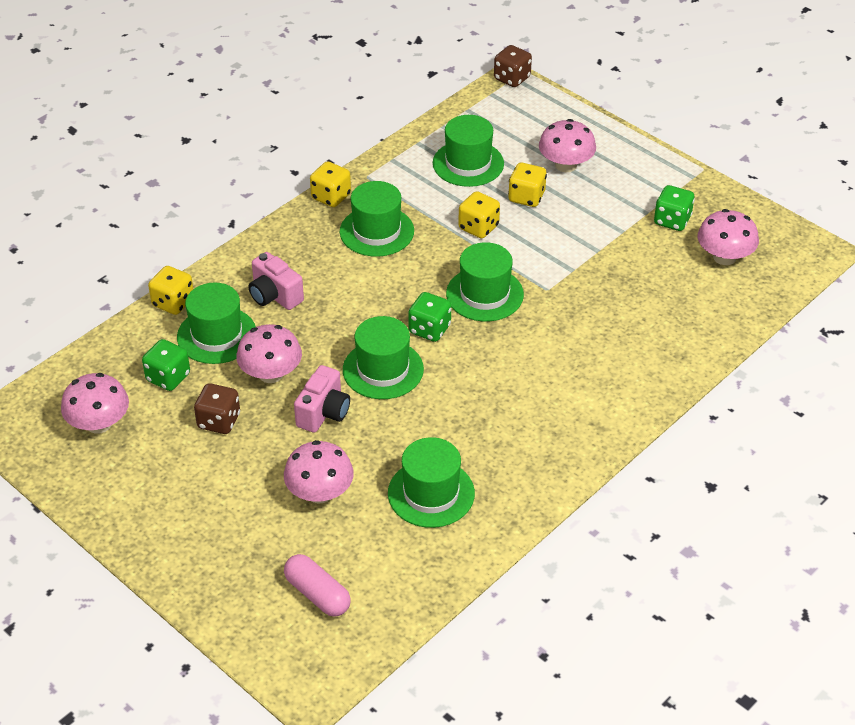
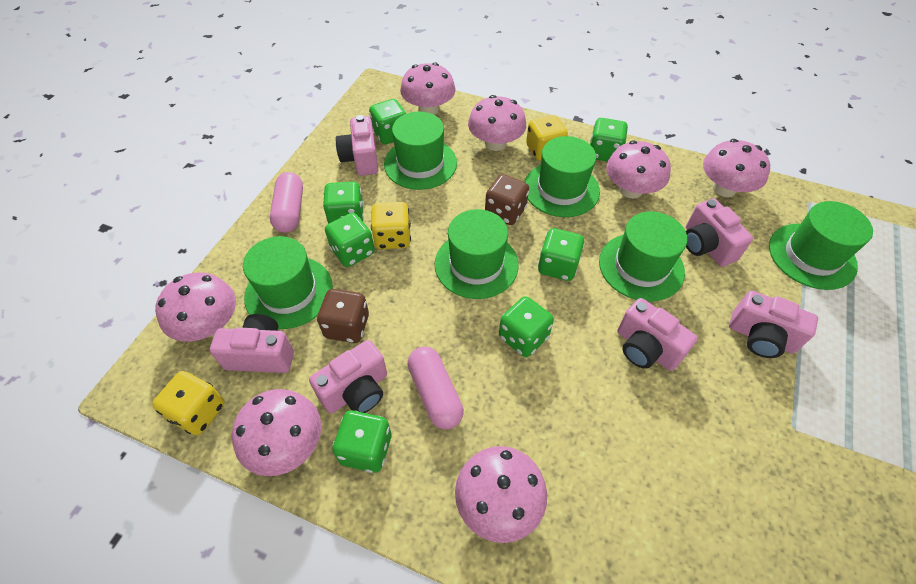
green dice: [142,339,190,391] [408,292,451,342] [654,185,695,231] = 3 -> [323,181,364,224] [325,213,375,267] [332,410,391,473] [369,99,406,144] [499,296,554,357] [538,228,585,281] [590,118,628,162] = 7
pink camera: [249,252,304,310] [294,365,350,433] = 2 -> [210,314,294,373] [309,340,387,414] [336,115,378,176] [617,298,697,371] [686,198,753,267] [729,290,818,358] = 6
pink capsule: [284,554,351,616] = 1 -> [270,172,303,233] [408,346,464,430] = 2
pink mushroom: [61,373,129,434] [236,324,302,383] [284,440,354,503] [539,119,596,172] [698,209,759,265] = 5 -> [155,273,236,342] [232,389,321,476] [400,63,456,115] [455,446,547,543] [468,95,526,151] [606,141,671,198] [703,139,770,197] = 7
yellow dice: [148,266,193,315] [310,161,351,207] [458,191,500,238] [508,163,547,207] = 4 -> [152,371,225,435] [371,202,411,249] [526,115,568,160] = 3

